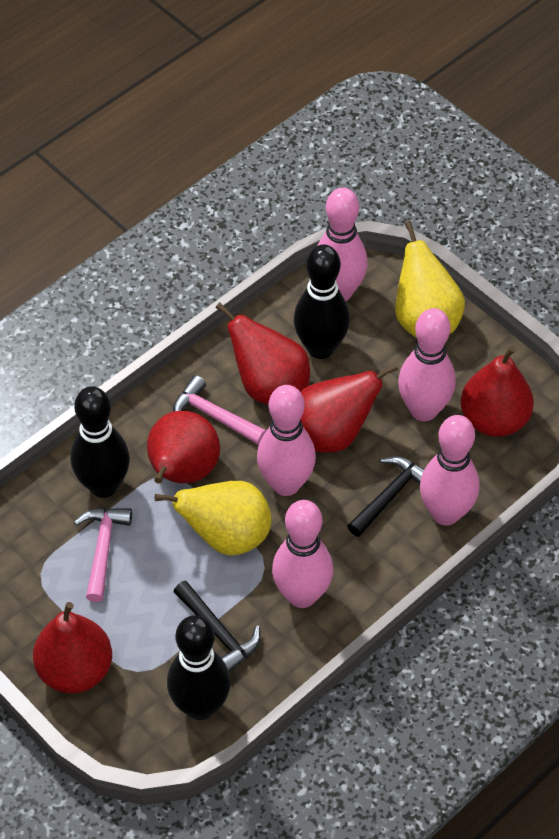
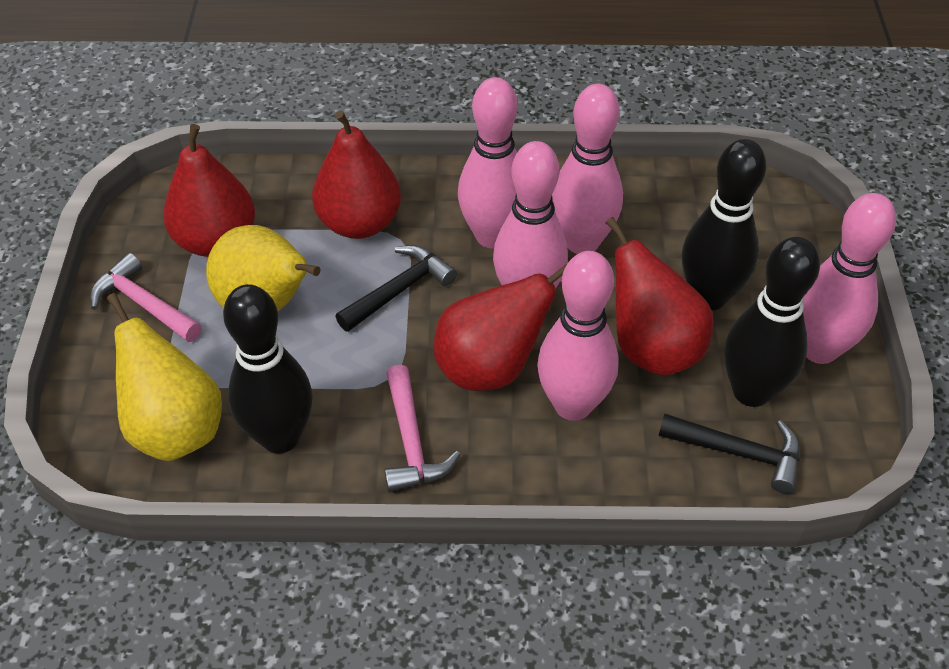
red pear: [33,602,112,693] [147,411,220,484] [216,302,310,405] [300,363,398,453] [461,346,534,437] = 5 -> [163,124,255,257] [312,111,401,239] [434,263,568,391] [606,217,714,376] = 4

